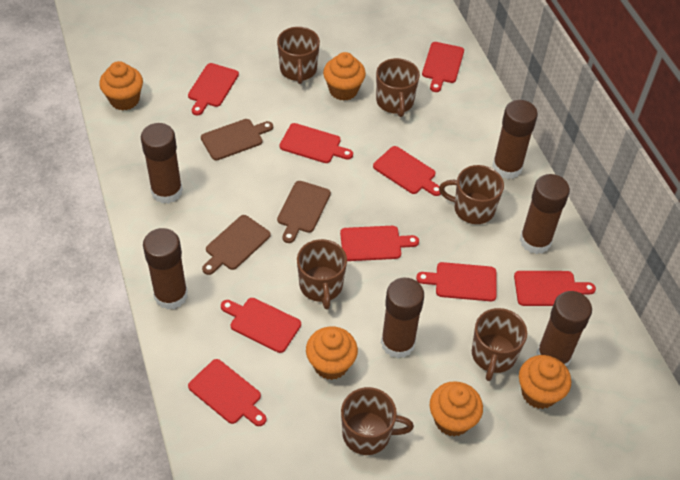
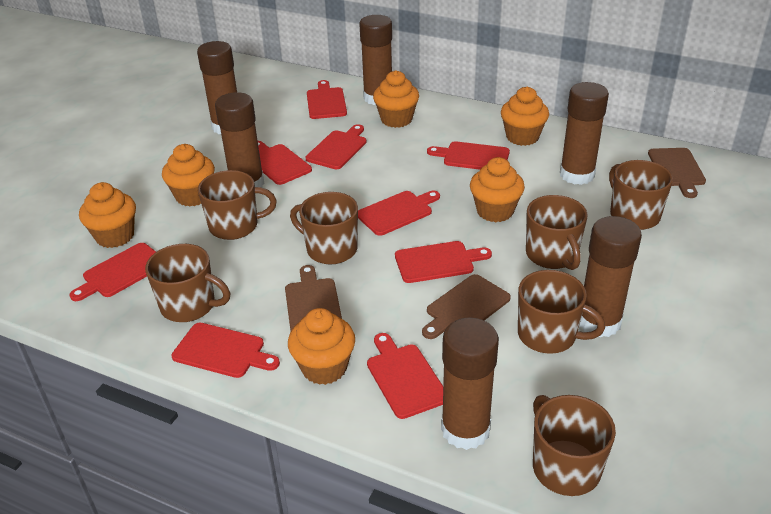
brown mug: [277,27,320,84] [297,239,347,309] [341,387,414,455] [376,58,420,117] [439,165,504,224] [472,308,527,381] = 6 -> [145,244,230,322] [198,170,277,240] [290,192,358,264] [518,270,605,354] [526,195,588,270] [533,395,616,496] [609,160,673,230] = 7
orange cupcake: [99,61,143,110] [306,326,358,380] [323,52,366,101] [430,381,483,437] [519,355,571,409] = 5 -> [79,182,136,248] [162,144,215,206] [288,308,355,385] [373,70,419,128] [470,157,525,222] [501,87,549,146] = 6

